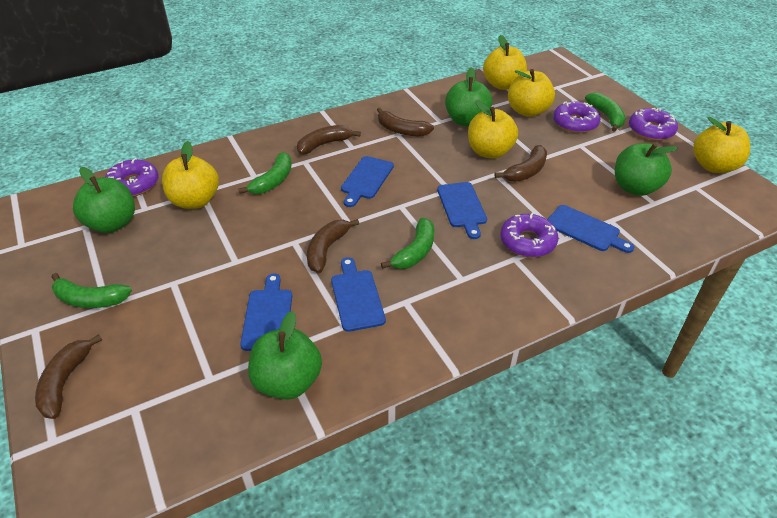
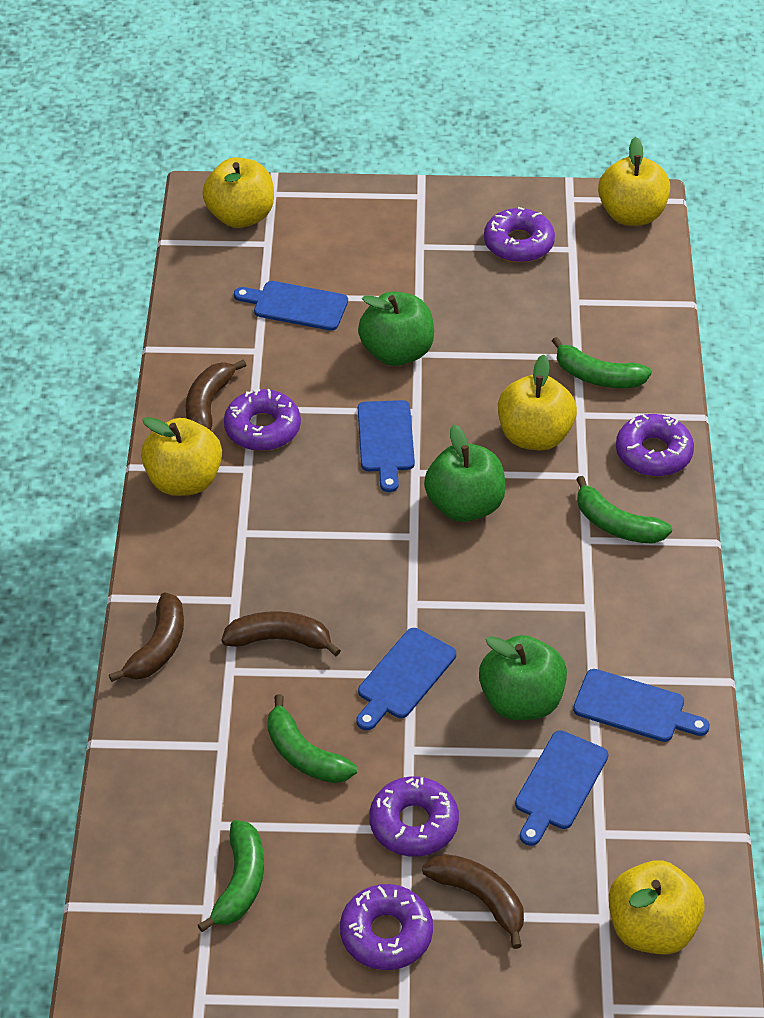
brown banana: [35,334,102,419] [297,125,361,154] [307,219,359,273] [377,108,434,136] [495,145,547,182] = 5 -> [109,592,184,682] [186,359,246,430] [221,611,341,656] [422,854,524,949] = 4
green apple: [73,167,135,233] [248,311,322,400] [445,67,493,127] [615,143,678,196] = 4 -> [358,292,434,366] [424,424,505,522] [479,635,567,720] = 3
purple donut: [105,158,159,197] [500,212,558,257] [553,101,600,133] [629,108,678,141] = 4 -> [224,389,301,451] [340,884,433,970] [369,776,459,857] [484,207,555,263] [616,414,694,477] = 5

